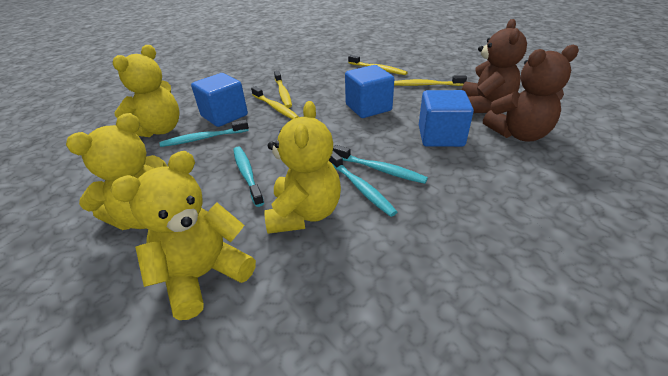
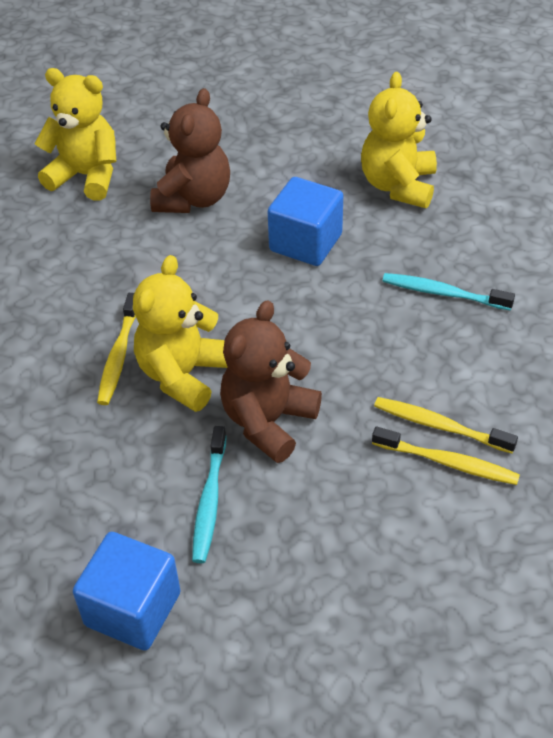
blue cube: [191,73,248,127] [345,65,394,118] [419,90,474,147] = 3 -> [73,532,181,651] [268,177,343,266] = 2
turquoise toothbrush: [159,120,249,147] [233,147,264,207] [329,151,397,217] [333,145,428,184] = 4 -> [192,426,226,563] [382,273,515,310] = 2
yellow teddy bear: [66,113,167,230] [110,151,256,320] [112,45,180,137] [264,101,341,234] = 4 -> [35,68,116,201] [133,255,228,412] [361,72,437,208] = 3
yellow toothbrush: [251,86,299,119] [274,71,292,108] [348,55,408,75] [394,75,467,86] = 4 -> [97,293,136,405] [372,427,520,485] [374,397,518,453] = 3

